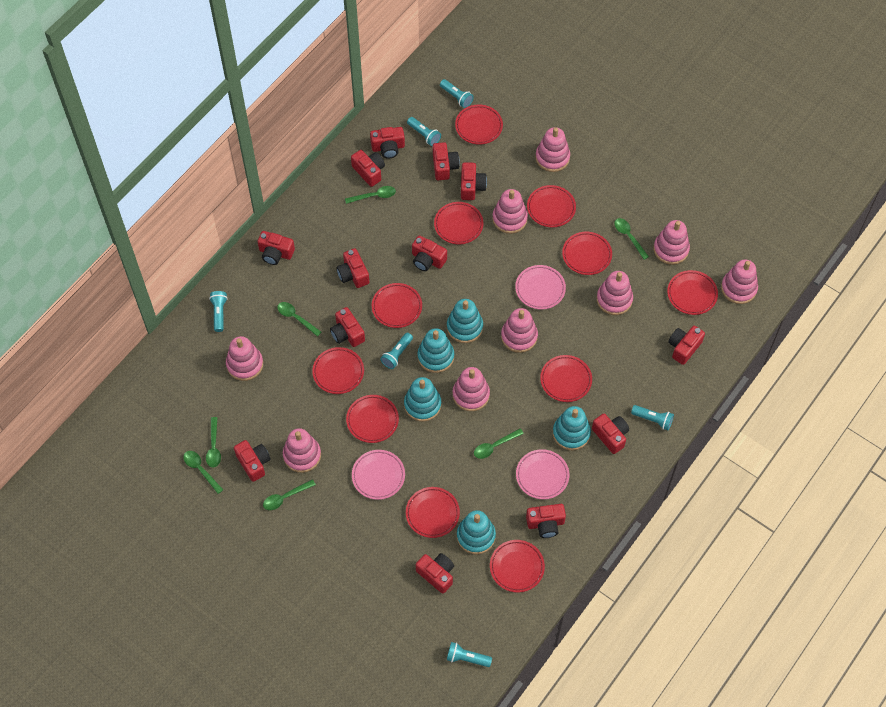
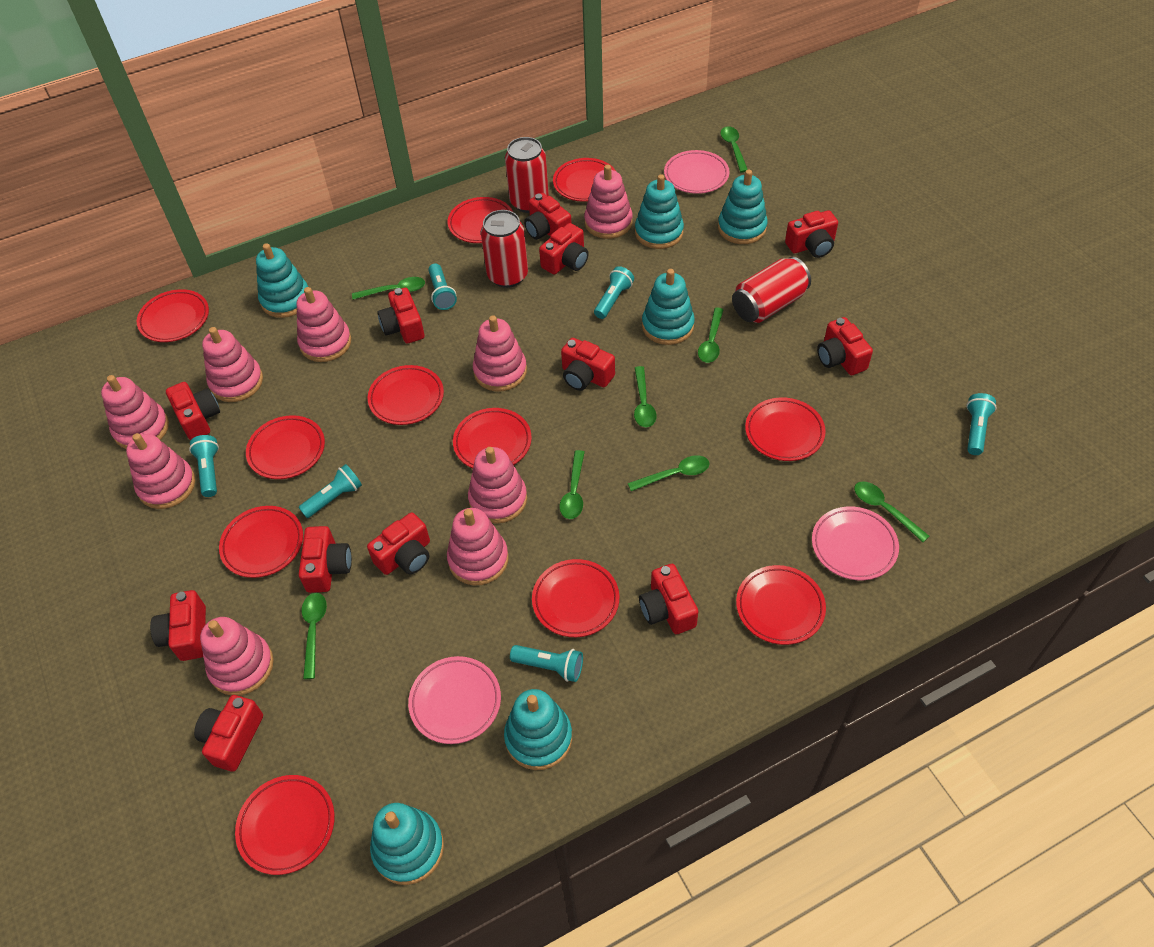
green spoon: [184,451,223,494] [206,417,221,468] [263,479,316,510] [277,302,321,337] [345,186,396,204] [474,429,524,459] [614,218,649,260] = 7 -> [302,593,327,679] [352,277,425,300] [560,450,585,519] [628,455,710,491] [634,366,656,427] [698,307,724,363] [720,126,748,173] [854,481,929,542] = 8
red camera: [234,440,271,482] [258,231,295,265] [330,307,365,347] [336,248,369,288] [351,150,385,187] [370,127,405,159] [412,235,447,271] [416,553,454,594] [433,142,460,180] [461,162,487,200] [526,504,566,538] [592,414,629,454] [668,326,705,365] = 13 -> [150,590,206,661] [166,382,220,440] [194,695,263,772] [299,526,352,593] [367,512,430,575] [377,288,424,343] [524,193,571,240] [539,223,589,275] [561,338,615,391] [639,564,698,634] [785,210,838,258] [817,317,873,375] = 12
red can: none = 0 -> [481,210,528,288] [505,137,549,213] [732,257,811,323] = 3
turquoise stacking toy: [404,377,441,422] [418,328,454,373] [447,299,483,343] [457,510,496,554] [553,406,591,450] = 5 -> [256,243,308,318] [370,803,444,885] [504,689,572,770] [635,174,684,249] [642,269,695,345] [718,170,768,244] = 6

